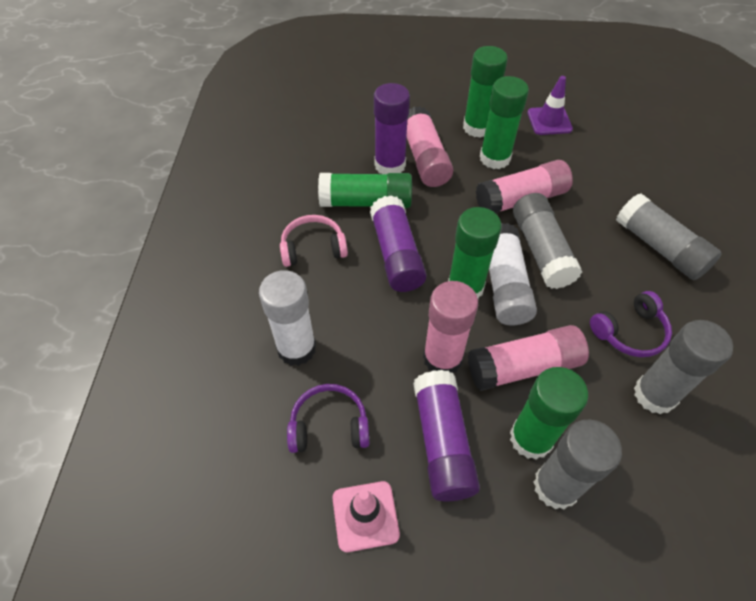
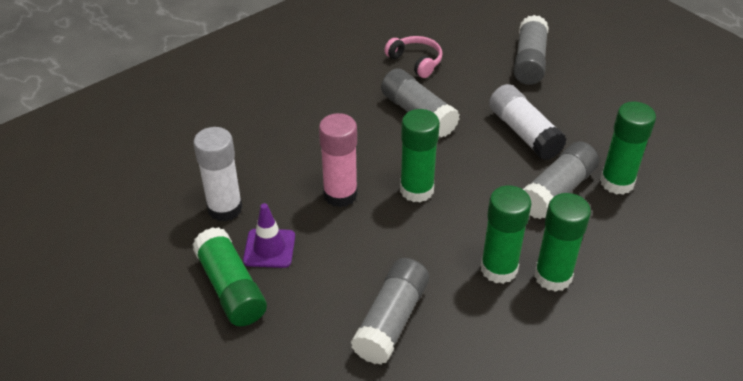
pink glue stick: [407,106,453,187] [423,281,478,373] [468,325,589,391] [476,160,573,213] = 4 -> [319,113,358,207] = 1
pink traffic cone: [332,481,400,552] = 1 -> none = 0
purple glue stick: [370,195,427,292] [374,83,410,174] [413,370,480,502] = 3 -> none = 0
purple headphones: [287,384,370,453] [590,291,672,357] = 2 -> none = 0

